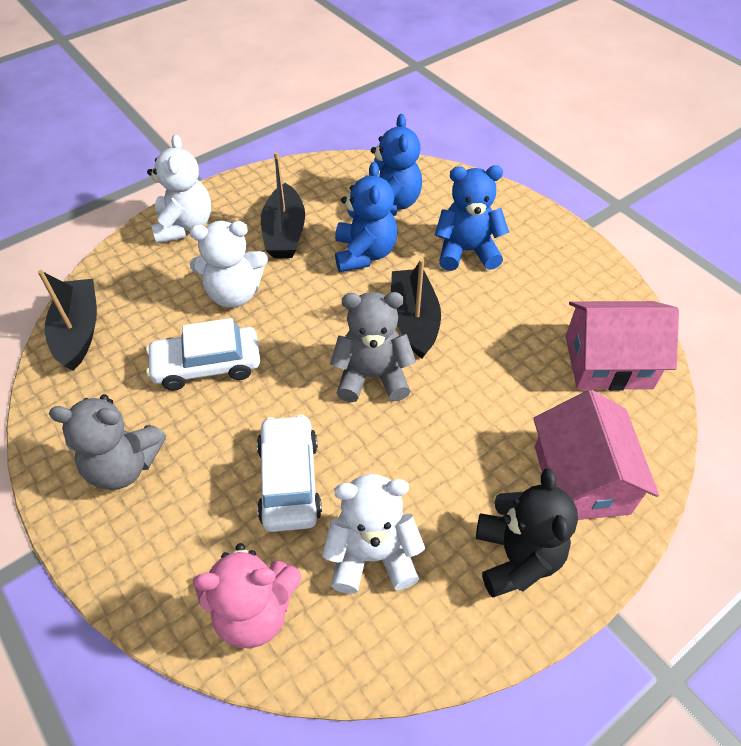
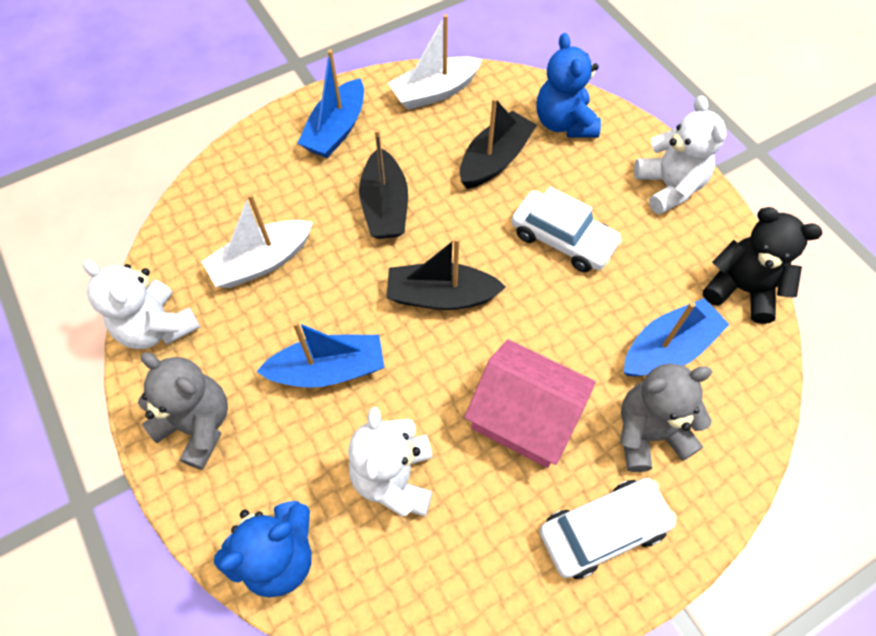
blue boat: none = 0 -> [256,321,384,387] [297,49,364,158] [624,298,730,376] = 3
blue teddy bear: [335,162,397,272] [366,114,422,216] [435,165,509,271] = 3 -> [214,501,312,597] [536,33,601,138] = 2
pink house: [533,390,659,520] [565,301,679,391] = 2 -> [464,339,596,468] = 1
pink teddy bear: [193,543,301,648] = 1 -> none = 0
white boat: none = 0 -> [201,193,313,288] [388,14,482,110] = 2

